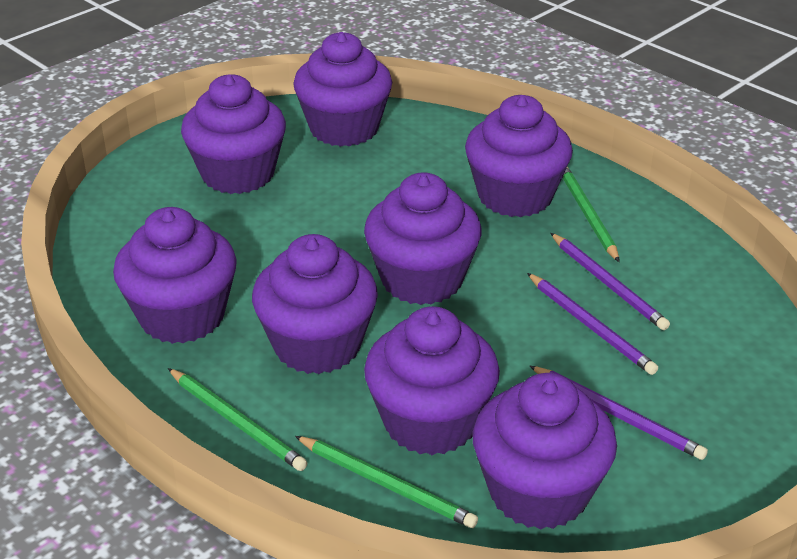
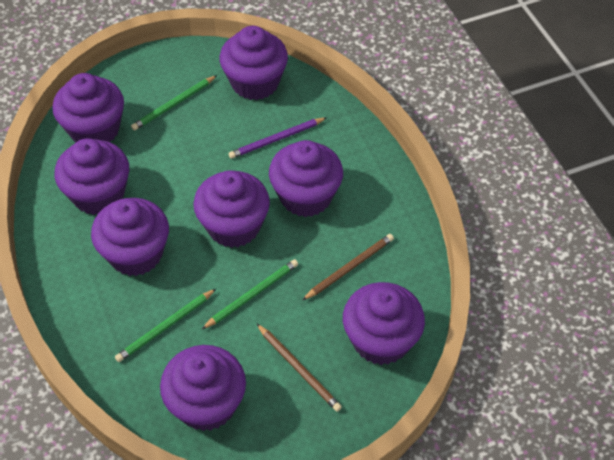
brown pencil: none = 0 -> [256,323,342,412] [302,234,394,300] = 2
purple pencil: [527,273,658,375] [530,366,708,460] [551,233,670,330] = 3 -> [229,117,327,159] = 1

